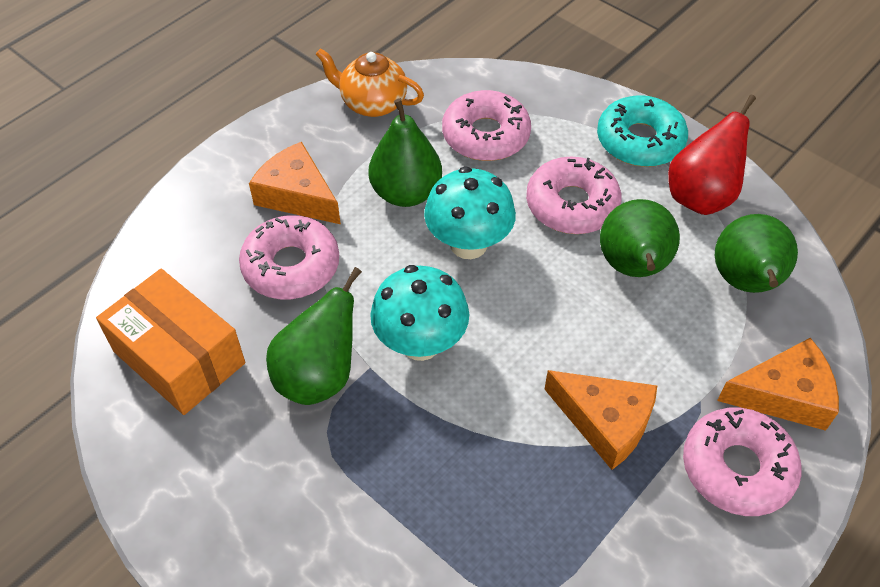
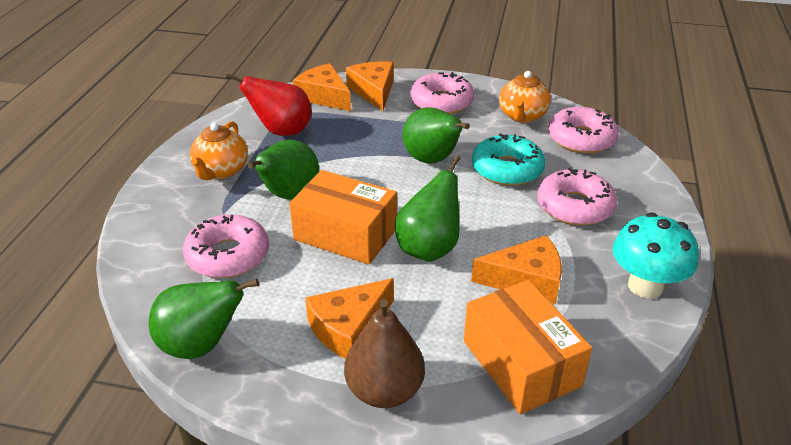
brown pear: none = 0 -> [344,299,425,408] = 1
orange box: [96,269,245,415] = 1 -> [289,170,397,265] [464,280,592,414] = 2
orange cheese: [249,142,341,224] [545,370,657,470] [717,338,839,431] = 3 -> [293,63,351,111] [305,278,394,359] [346,61,394,111] [471,235,562,304] = 4
orange teapot: [316,48,424,117] = 1 -> [190,121,248,180] [499,71,551,123] = 2
turquoise mushroom: [370,265,469,361] [424,166,516,259] = 2 -> [613,212,699,299] = 1

